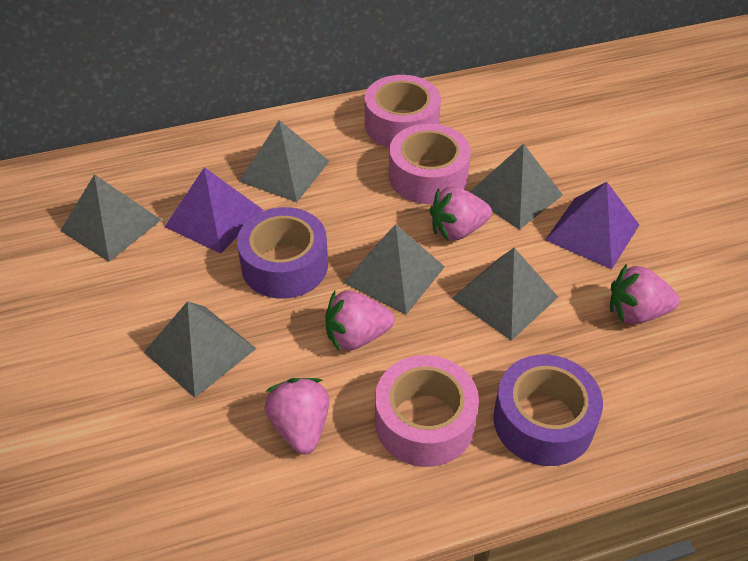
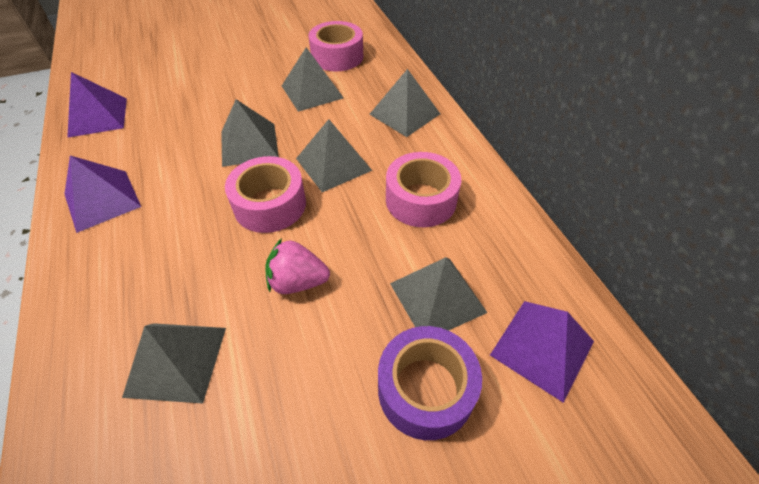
pink strawberry: [265,378,329,455] [325,291,395,351] [430,187,492,241] [610,265,680,324] = 4 -> [265,238,330,294] = 1
purple pyramid: [165,167,263,253] [545,182,639,269] = 2 -> [65,156,141,233] [67,72,127,138] [490,301,594,403] = 3
purple tape: [237,207,328,299] [493,354,603,466] = 2 -> [378,326,482,440] = 1

